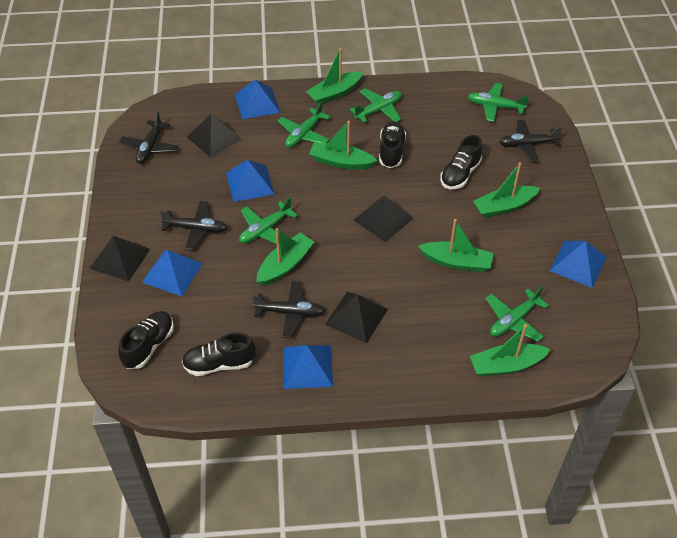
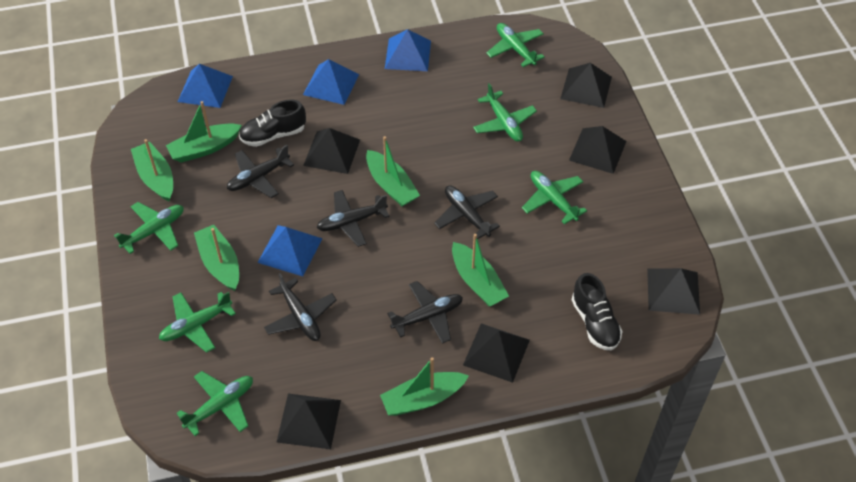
black plane: [119,111,179,164] [160,201,228,250] [252,281,325,338] [499,120,563,162] = 4 -> [227,145,294,198] [264,273,336,341] [317,190,390,247] [387,281,463,344] [434,185,500,239] = 5
black pyramid: [89,236,150,282] [187,114,242,158] [325,292,388,343] [354,196,414,242] = 4 -> [277,394,341,449] [303,128,360,174] [463,323,530,383] [560,63,612,108] [569,126,626,174] [647,268,700,315] = 6
black shoe: [118,311,174,369] [182,333,256,376] [379,121,406,168] [440,135,483,189] = 4 -> [239,99,306,147] [572,273,622,350] = 2
blue pyramid: [142,250,203,296] [226,160,275,202] [235,79,280,119] [283,345,333,389] [550,241,607,288] = 5 -> [178,64,233,108] [258,225,323,276] [303,59,359,105] [385,29,431,71] = 4
green plane: [239,198,298,244] [278,101,330,147] [350,88,402,122] [467,83,529,122] [485,286,549,342] = 5 -> [114,202,184,254] [159,292,236,353] [176,371,253,436] [473,83,537,142] [486,23,545,67] [522,171,587,224] = 6

